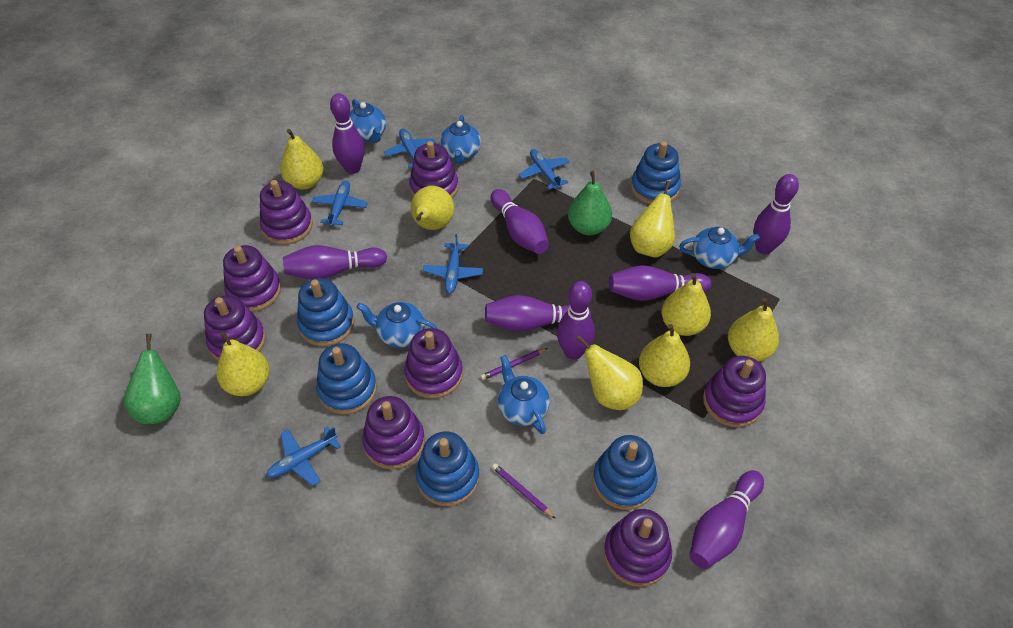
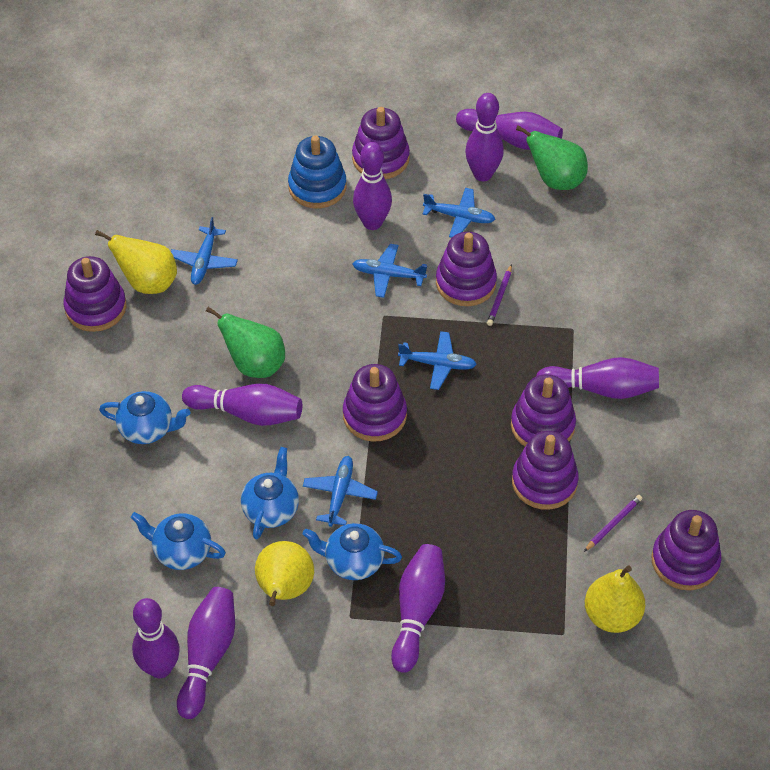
blue stacking toy: [297,278,354,346] [316,343,377,414] [416,431,479,506] [593,435,657,510] [631,141,681,204] = 5 -> [288,136,346,208] = 1
blue teapot: [350,99,386,143] [357,302,438,348] [440,115,481,164] [497,355,550,434] [679,227,760,269] = 5 -> [99,391,190,444] [131,512,226,570] [241,447,299,539] [303,523,402,580] = 4
purple stacking toy: [204,295,266,361] [223,245,281,312] [260,180,313,245] [362,396,425,469] [404,328,463,399] [409,141,459,198] [604,509,672,587] [703,356,766,427] = 8 -> [64,256,127,332] [343,364,407,442] [352,107,410,179] [436,232,497,306] [511,374,576,446] [512,431,579,510] [651,510,722,590] = 7
yellow pear: [217,331,270,396] [280,129,323,190] [411,186,454,230] [576,336,643,410] [630,181,675,258] [639,324,690,387] [662,273,711,336] [728,298,779,361] = 8 -> [95,230,177,294] [255,541,314,606] [585,566,645,633] = 3

